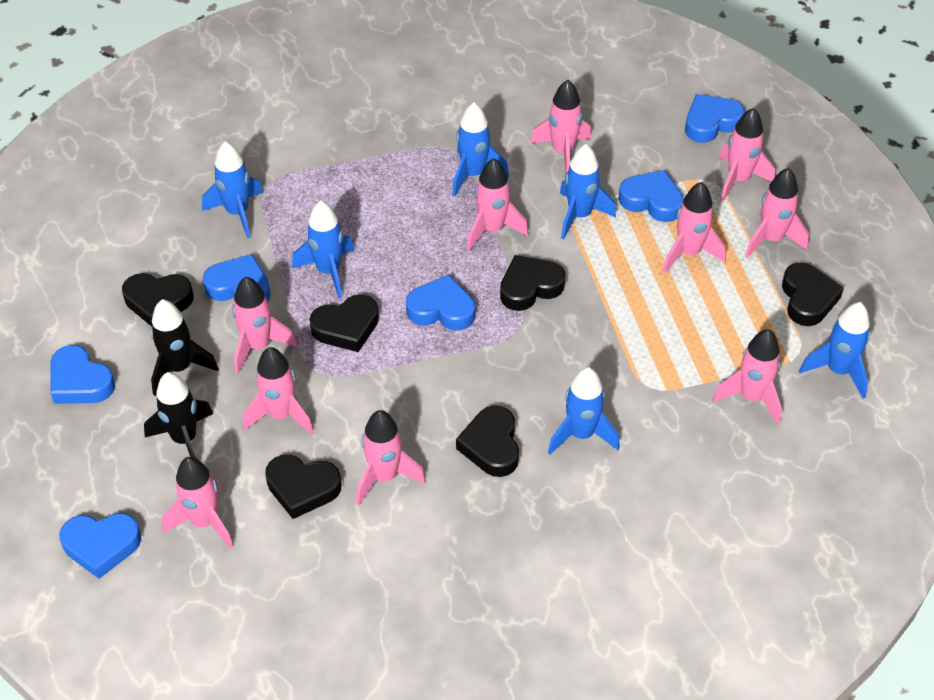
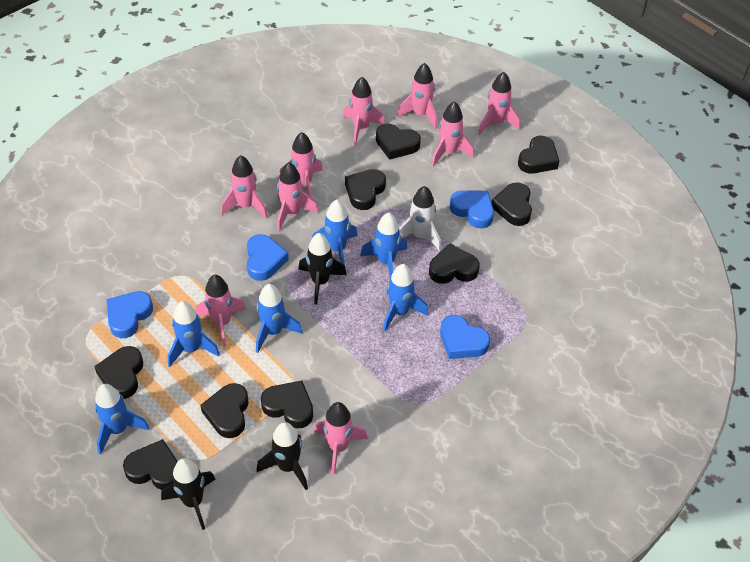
black heart: [122,273,194,327] [265,455,341,519] [310,294,379,352] [456,406,519,477] [500,255,565,311] [782,263,844,326] = 6 -> [94,346,143,399] [123,439,178,490] [200,383,249,438] [261,381,313,429] [345,169,386,210] [376,124,421,160] [429,244,480,284] [492,183,532,226] [518,136,559,173] = 9
black rocket: [144,372,214,458] [151,299,219,396] = 2 -> [161,458,215,530] [257,422,308,490] [298,233,347,305] = 3
blue heart: [50,345,115,404] [59,513,141,579] [203,254,271,301] [406,274,475,330] [618,170,684,222] [685,94,745,143] = 6 -> [106,291,153,338] [247,234,289,281] [440,315,490,359] [449,190,494,229] = 4
pink rocket: [162,457,233,549] [232,277,297,374] [243,347,314,435] [356,410,426,505] [467,158,529,251] [530,80,591,172] [663,182,726,273] [712,329,782,425] [719,108,775,202] [745,168,809,258] = 10 -> [196,275,246,347] [221,155,268,219] [277,162,318,231] [279,132,323,198] [314,402,368,475] [343,77,385,146] [396,63,437,129] [432,101,474,166] [478,72,520,135] = 9
white rocket: none = 0 -> [399,186,441,252] = 1

